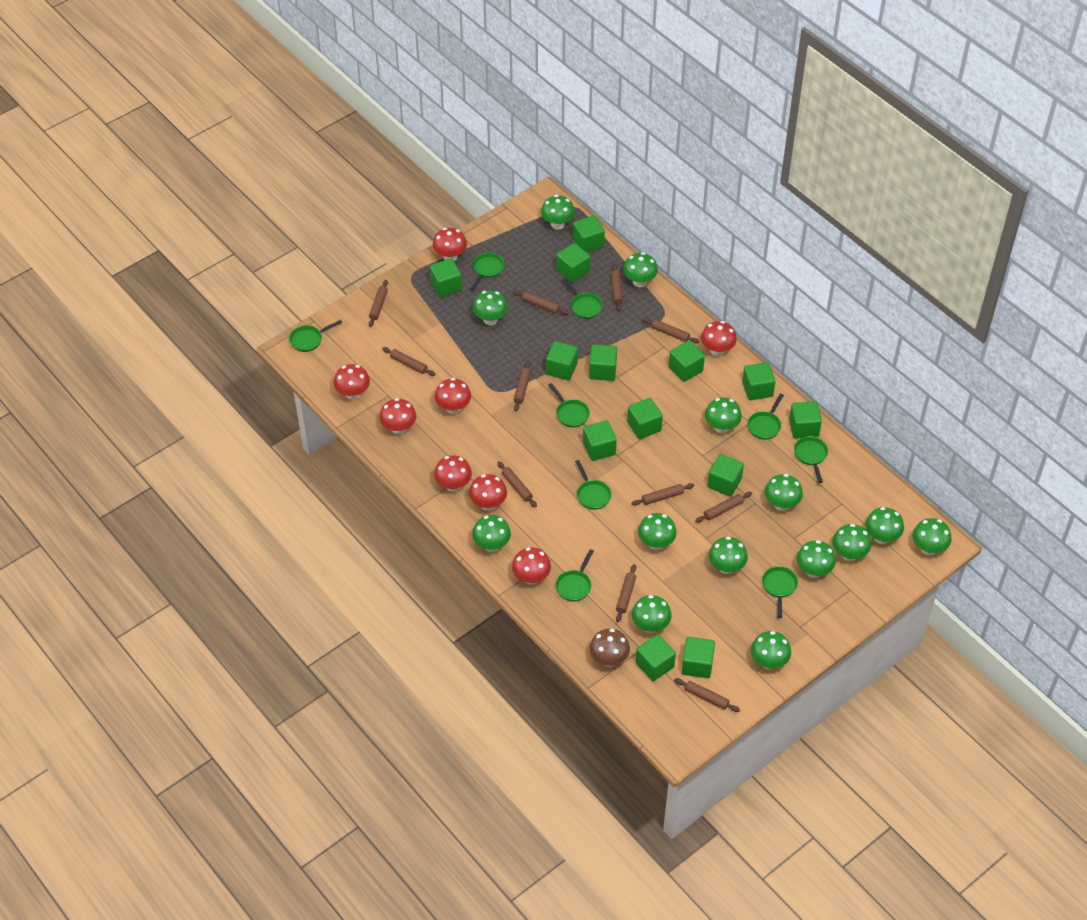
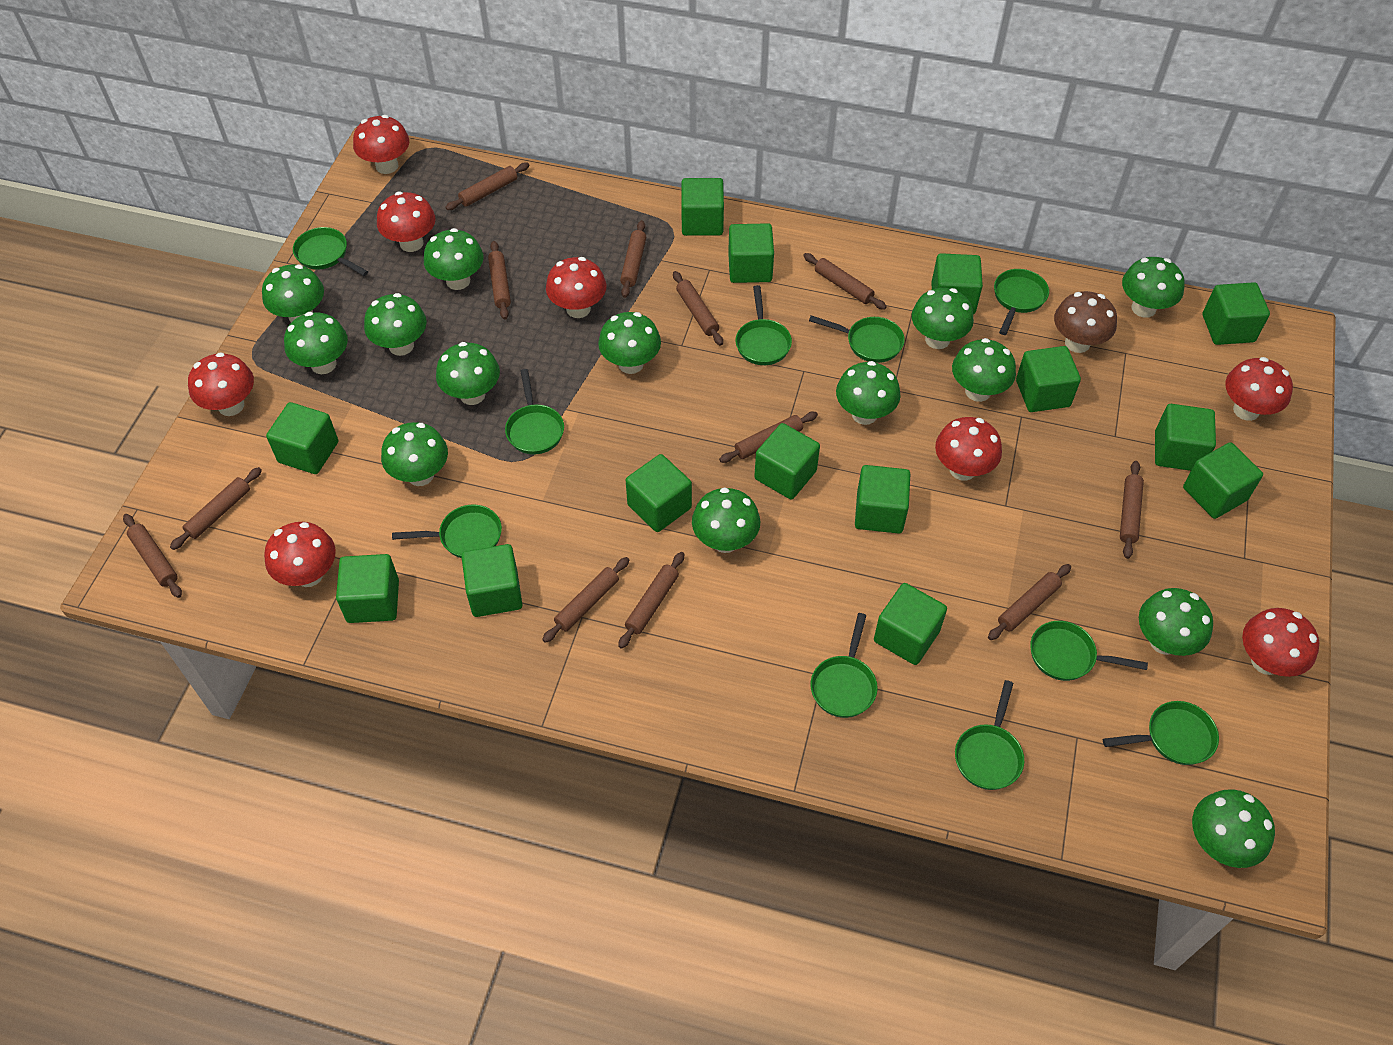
brown rolling pin: [369,280,388,327] [382,347,435,376] [498,461,537,507] [513,290,569,315] [514,361,531,411] [611,264,623,311] [616,564,636,622] [632,483,694,506] [642,318,699,344] [674,678,740,712] [695,492,752,523] = 11 -> [123,514,182,598] [170,467,262,550] [445,162,530,210] [488,241,511,320] [542,557,630,643] [618,552,684,649] [620,220,646,298] [673,271,723,346] [719,412,818,463] [803,253,887,310] [988,564,1071,640] [1120,461,1144,559] = 12
green cube: [430,258,462,297] [546,341,578,380] [556,243,590,283] [573,215,605,252] [583,420,617,461] [589,344,617,381] [627,398,663,439] [636,634,676,681] [669,340,705,382] [682,637,715,678] [707,454,744,497] [742,362,776,400] [789,401,822,439] = 13 -> [266,402,338,474] [336,554,399,623] [461,544,522,617] [626,454,692,532] [681,178,724,236] [728,223,774,283] [754,423,820,500] [855,465,910,534] [874,583,947,665] [931,253,983,314] [1016,346,1081,412] [1155,404,1216,471] [1183,442,1263,519] [1202,282,1270,345] = 14
green pan: [289,320,343,352] [470,253,504,291] [548,383,590,427] [556,549,594,602] [562,278,603,319] [575,460,612,510] [748,394,784,440] [762,566,798,618] [794,436,828,483] = 9 -> [293,227,368,276] [392,505,502,558] [505,369,564,455] [736,285,792,365] [809,315,905,363] [811,613,878,718] [955,680,1024,790] [994,269,1049,335] [1030,621,1148,681] [1103,701,1219,765] = 10

